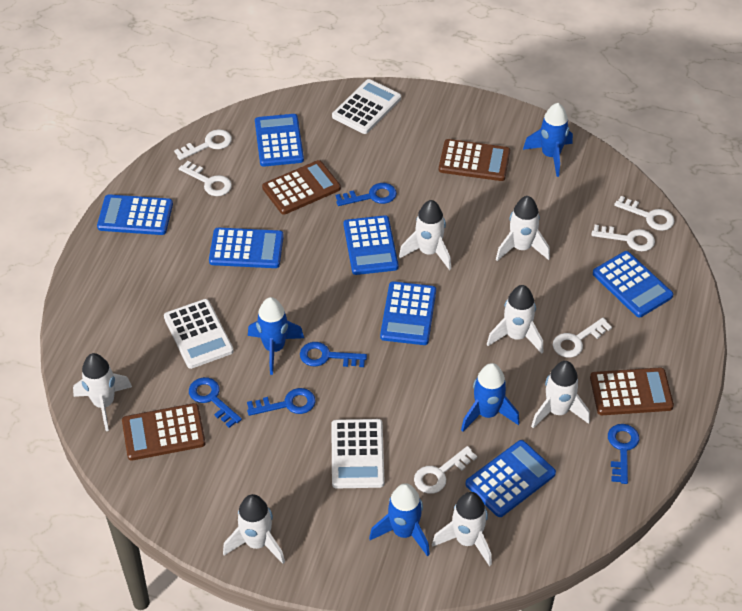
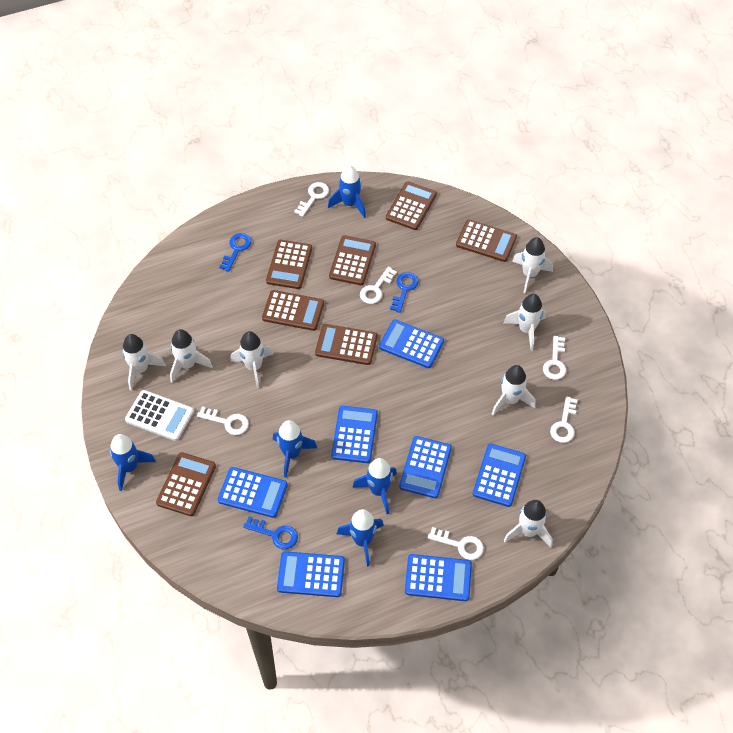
blue key: [189,377,242,428] [247,388,316,416] [300,342,367,367] [336,183,397,206] [608,424,639,484] = 5 -> [219,233,251,272] [243,516,298,549] [390,272,419,313] = 3
blue rocket: [248,297,304,375] [369,483,430,557] [461,363,519,432] [523,103,573,177] = 4 -> [110,434,156,491] [273,420,318,478] [328,165,366,218] [337,509,384,567] [352,458,397,514] = 5
brown calculator: [122,403,206,461] [262,160,341,215] [439,139,510,181] [590,367,674,415] = 4 -> [156,452,216,516] [262,290,324,331] [266,240,312,289] [315,324,378,365] [329,235,376,285] [386,181,437,230] [456,219,517,262] = 7
white calculator: [164,299,234,369] [331,419,385,489] [332,79,401,134] = 3 -> [125,390,194,441] = 1

